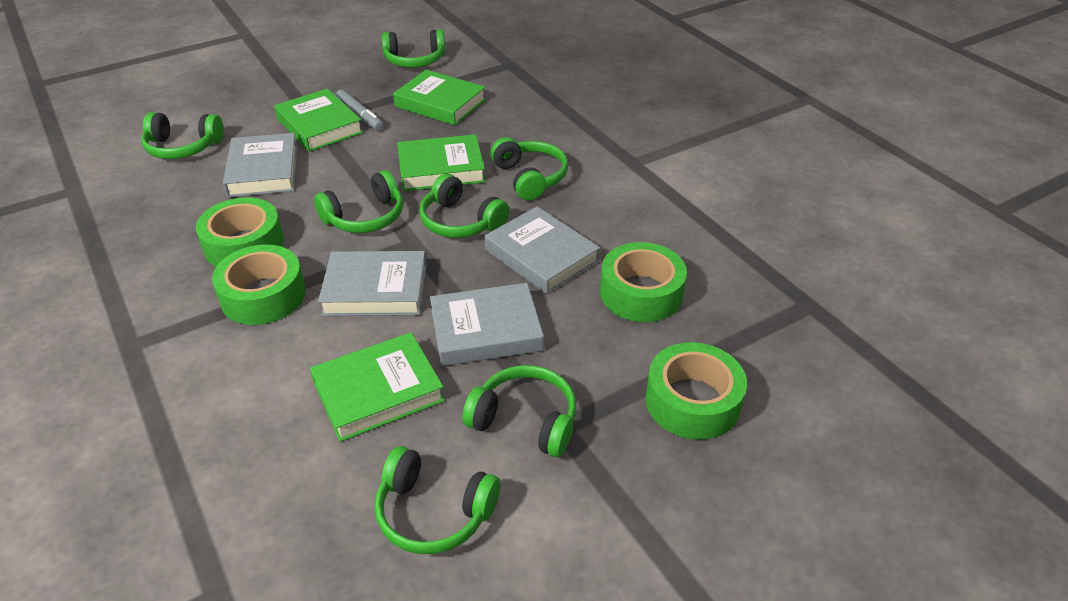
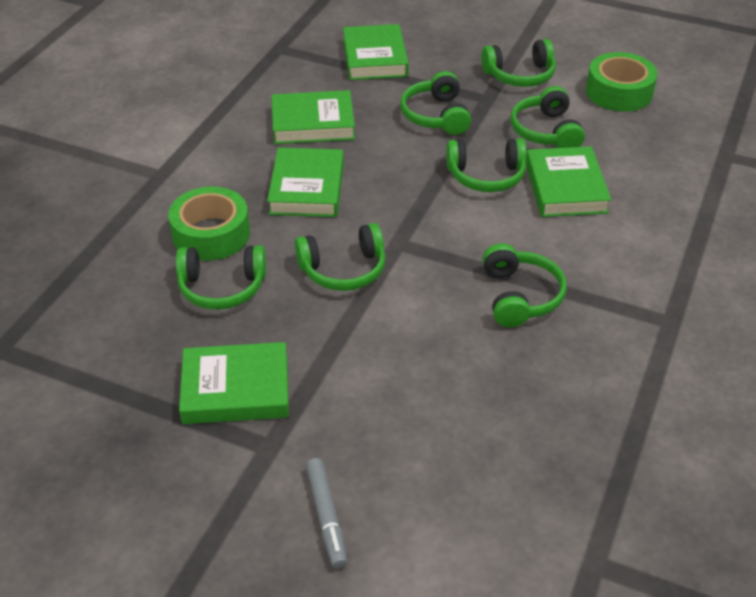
green book: [274,88,363,152] [310,332,445,442] [393,70,486,125] [397,134,485,191] = 4 -> [179,342,289,424] [267,148,344,217] [272,90,355,144] [343,24,409,80] [526,146,611,217] = 5
green tape: [196,197,284,267] [212,244,306,325] [600,242,687,322] [646,342,747,440] = 4 -> [168,187,250,261] [586,52,658,112] = 2
grey book: [223,133,298,197] [318,251,427,316] [430,283,544,366] [485,207,600,294] = 4 -> none = 0

